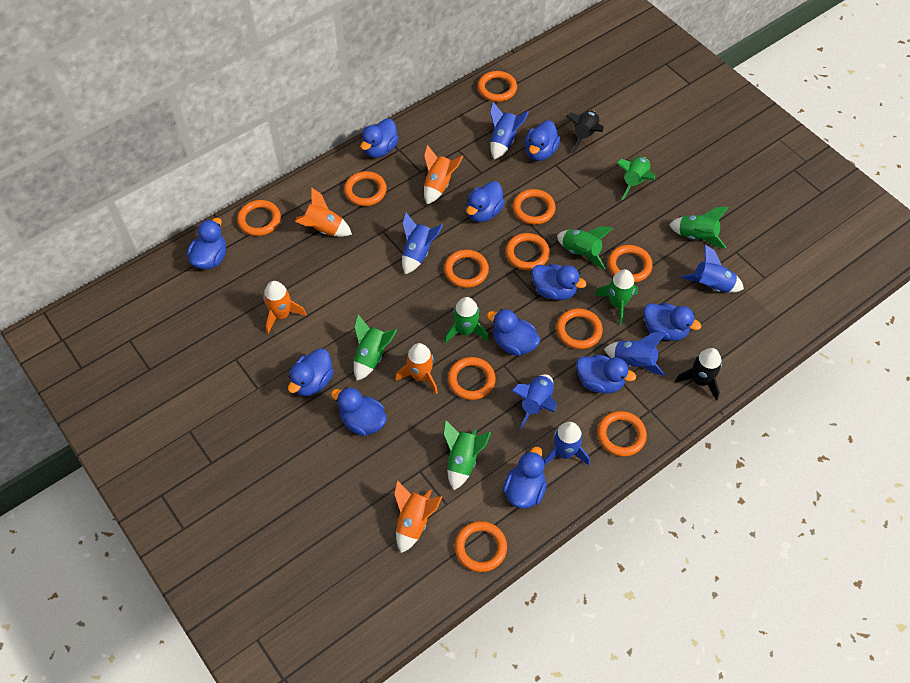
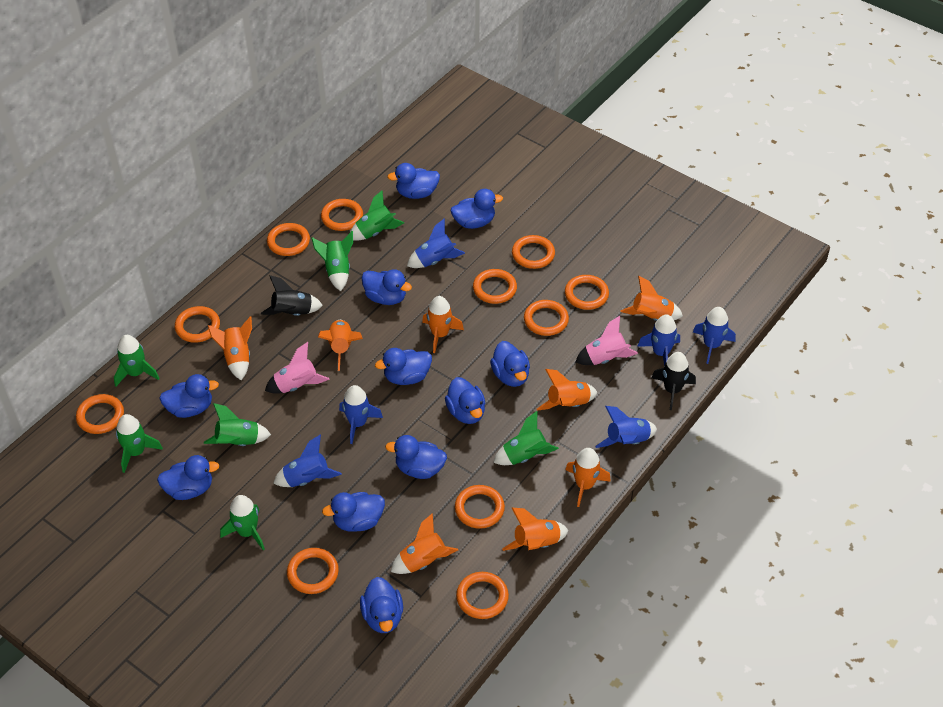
orange rocket: [263,281,307,334] [295,187,352,237] [394,480,442,553] [395,343,438,394] [424,145,463,204] = 5 -> [208,316,252,380] [318,320,363,371] [391,513,458,574] [422,296,464,353] [502,508,569,551] [537,369,598,411] [565,448,611,507] [620,276,683,321] = 8
pink rocket: none = 0 -> [265,342,330,394] [575,316,638,365] = 2

